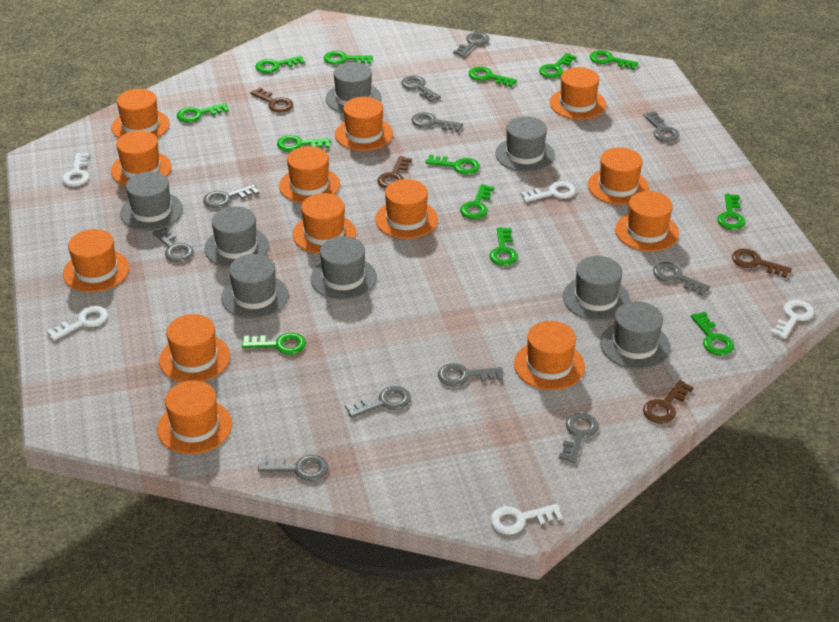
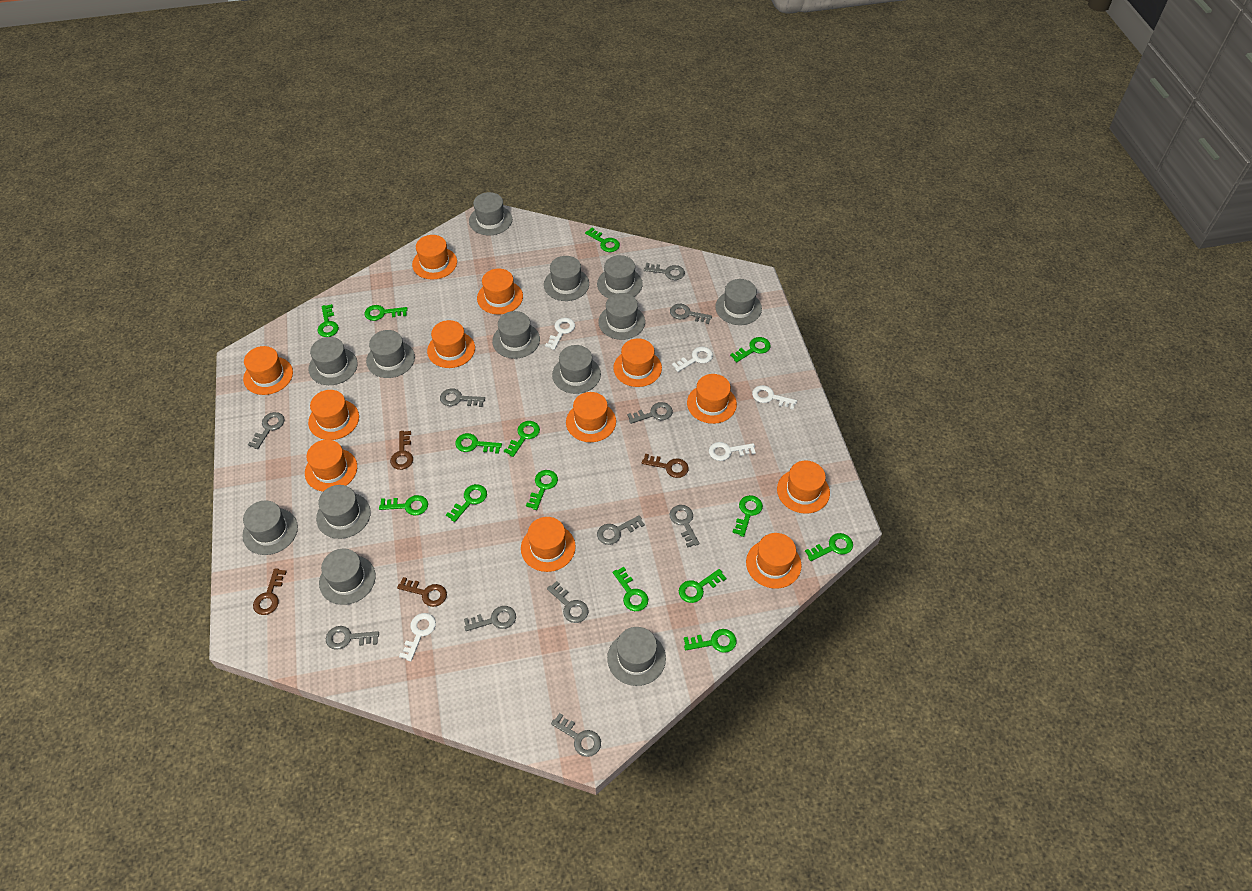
green key: [177,103,229,123] [242,333,306,355] [255,56,305,73] [277,135,331,151] [324,51,373,65] [426,154,480,175] [460,184,494,219] [468,67,517,87] [489,228,518,266] [539,53,577,78] [590,50,638,70] [691,312,734,356] [717,194,746,230] = 13 -> [318,304,339,337] [364,305,407,321] [379,495,428,515] [446,484,487,522] [455,433,502,454] [504,421,540,457] [526,470,558,510] [585,228,620,252] [613,567,648,611] [679,569,727,603] [684,629,737,653] [730,337,771,362] [732,495,763,537] [805,533,853,561] = 14
grey hat: [120,172,183,231] [204,206,269,268] [221,254,289,319] [311,236,377,300] [326,62,382,113] [495,116,555,172] [563,256,630,321] [600,301,671,369] = 8 -> [242,500,298,555] [308,337,358,385] [316,485,371,539] [319,549,376,605] [366,330,415,378] [469,192,512,235] [492,311,540,359] [544,256,589,301] [552,345,601,394] [597,255,643,298] [598,293,645,340] [607,627,666,686] [715,279,762,325] = 13
orange hat: [63,229,130,292] [111,89,170,138] [111,131,172,186] [157,380,232,454] [159,314,230,382] [279,146,340,203] [293,193,356,254] [335,97,393,151] [375,179,438,239] [514,321,585,390] [550,67,606,119] [588,147,649,205] [615,191,679,251] = 13 -> [243,346,293,395] [305,440,357,492] [308,390,359,440] [412,235,457,280] [427,320,475,368] [477,269,523,315] [521,517,576,572] [566,392,616,442] [613,338,662,387] [687,374,737,424] [746,533,802,589] [777,460,830,514] = 12

